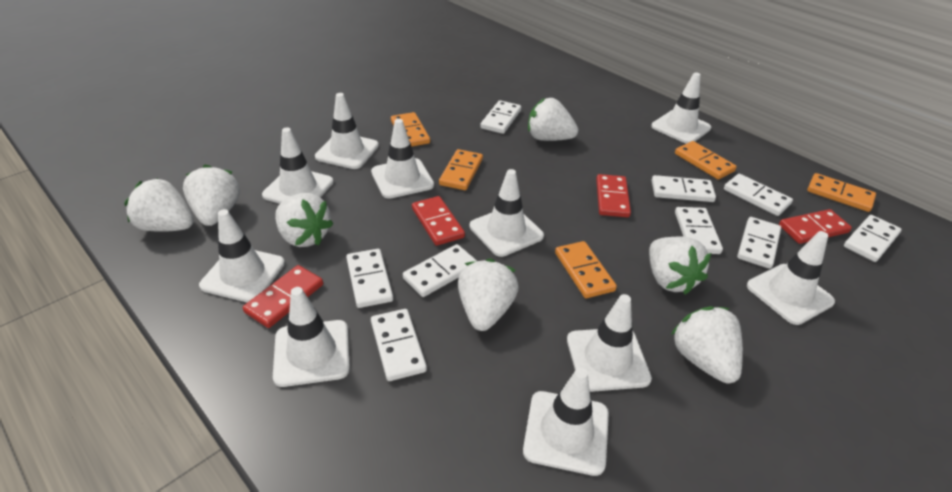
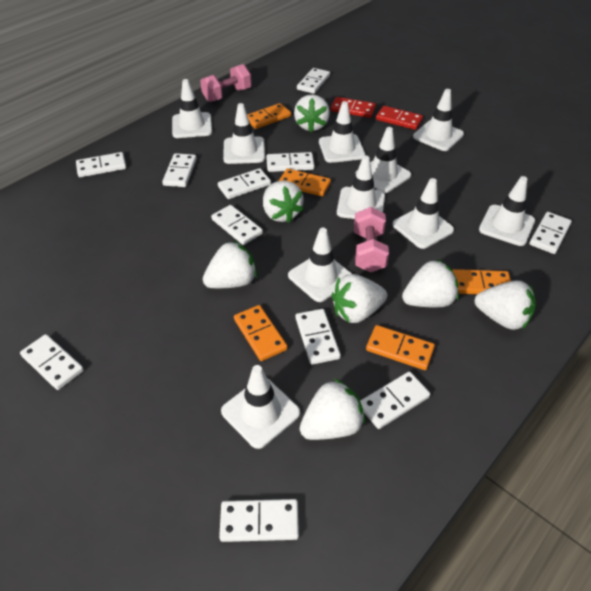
pink dumbbell: none = 0 -> [200,64,252,102] [354,207,389,272] = 2
red domino: [243,265,323,328] [412,196,465,246] [596,174,631,217] [779,209,852,244] = 4 -> [331,97,376,118] [376,106,423,130] = 2
white domino: [346,249,393,308] [371,309,427,381] [403,244,477,297] [480,100,521,134] [652,175,716,202] [675,207,723,254] [724,174,793,216] [737,217,781,269] [844,215,902,262] = 9 -> [20,334,84,390] [76,152,126,177] [162,153,197,187] [211,205,263,245] [218,168,271,199] [219,499,299,542] [266,152,314,172] [296,309,341,365] [297,68,330,94] [360,371,430,429] [529,212,572,254] = 11

